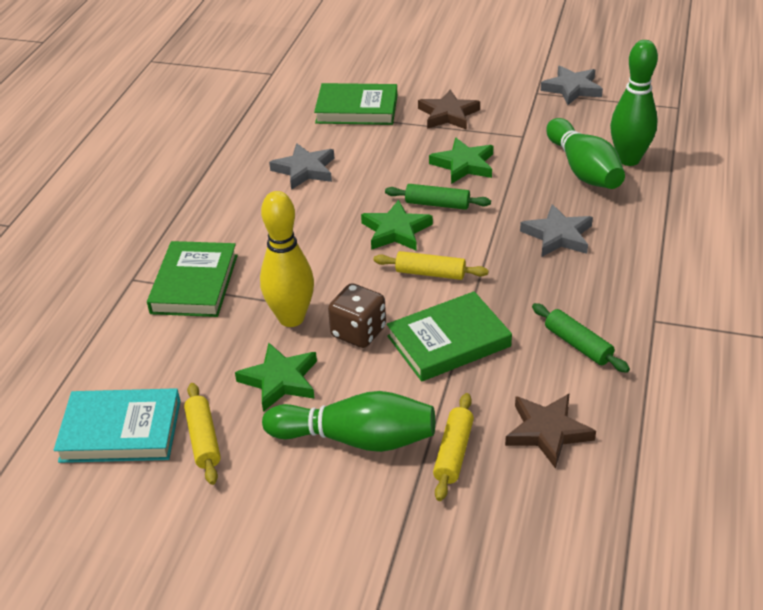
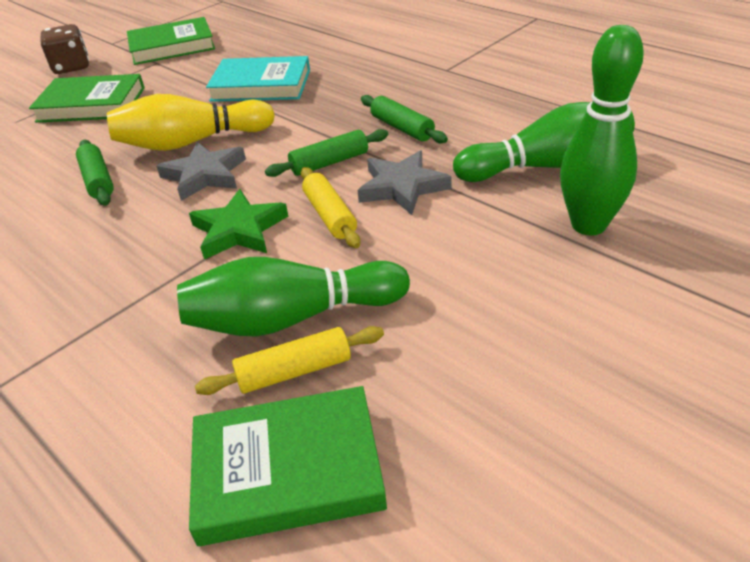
brown star: [418,90,480,130] [505,393,596,469] = 2 -> none = 0
green rolling pin: [385,184,491,210] [532,303,630,373] = 2 -> [76,140,114,206] [265,129,388,177] [361,95,448,143] = 3
green star: [235,343,317,412] [361,200,433,251] [429,138,493,184] = 3 -> [189,189,288,259] = 1
grey star: [269,143,334,190] [520,204,593,257] [541,66,603,105] = 3 -> [157,142,246,201] [358,151,451,215] = 2
yellow rolling pin: [184,383,221,485] [374,251,489,280] [433,393,474,501] = 3 -> [195,326,384,395] [301,167,361,248] = 2

